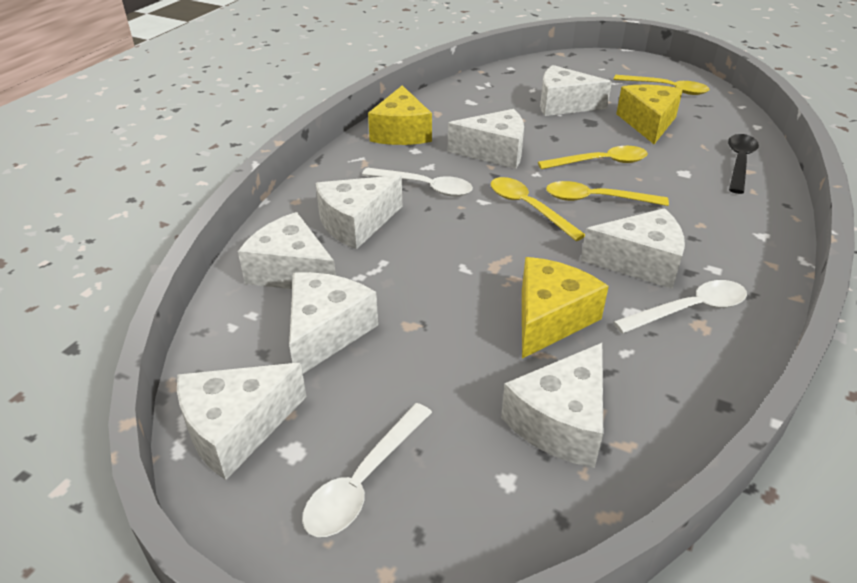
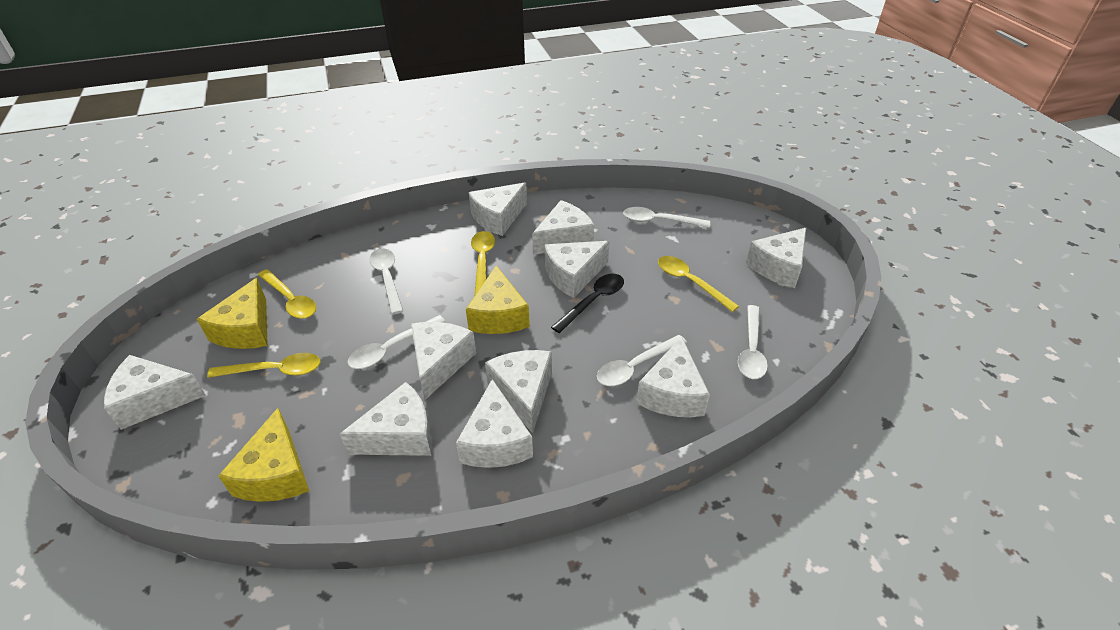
white cheese: [177,363,306,480] [238,212,336,289] [289,272,378,374] [316,175,402,249] [448,109,524,169] [501,343,603,468] [540,65,612,116] [581,208,685,289] = 8 -> [104,355,206,430] [340,382,432,456] [411,322,476,400] [456,379,533,468] [469,182,527,236] [485,350,552,433] [532,200,594,255] [545,241,609,298] [636,336,710,417] [746,228,806,288] = 10
white spoon: [302,403,432,537] [362,168,473,197] [613,280,747,333] = 3 -> [347,315,446,369] [369,248,403,314] [597,335,687,386] [623,207,710,228] [738,305,768,379] = 5

